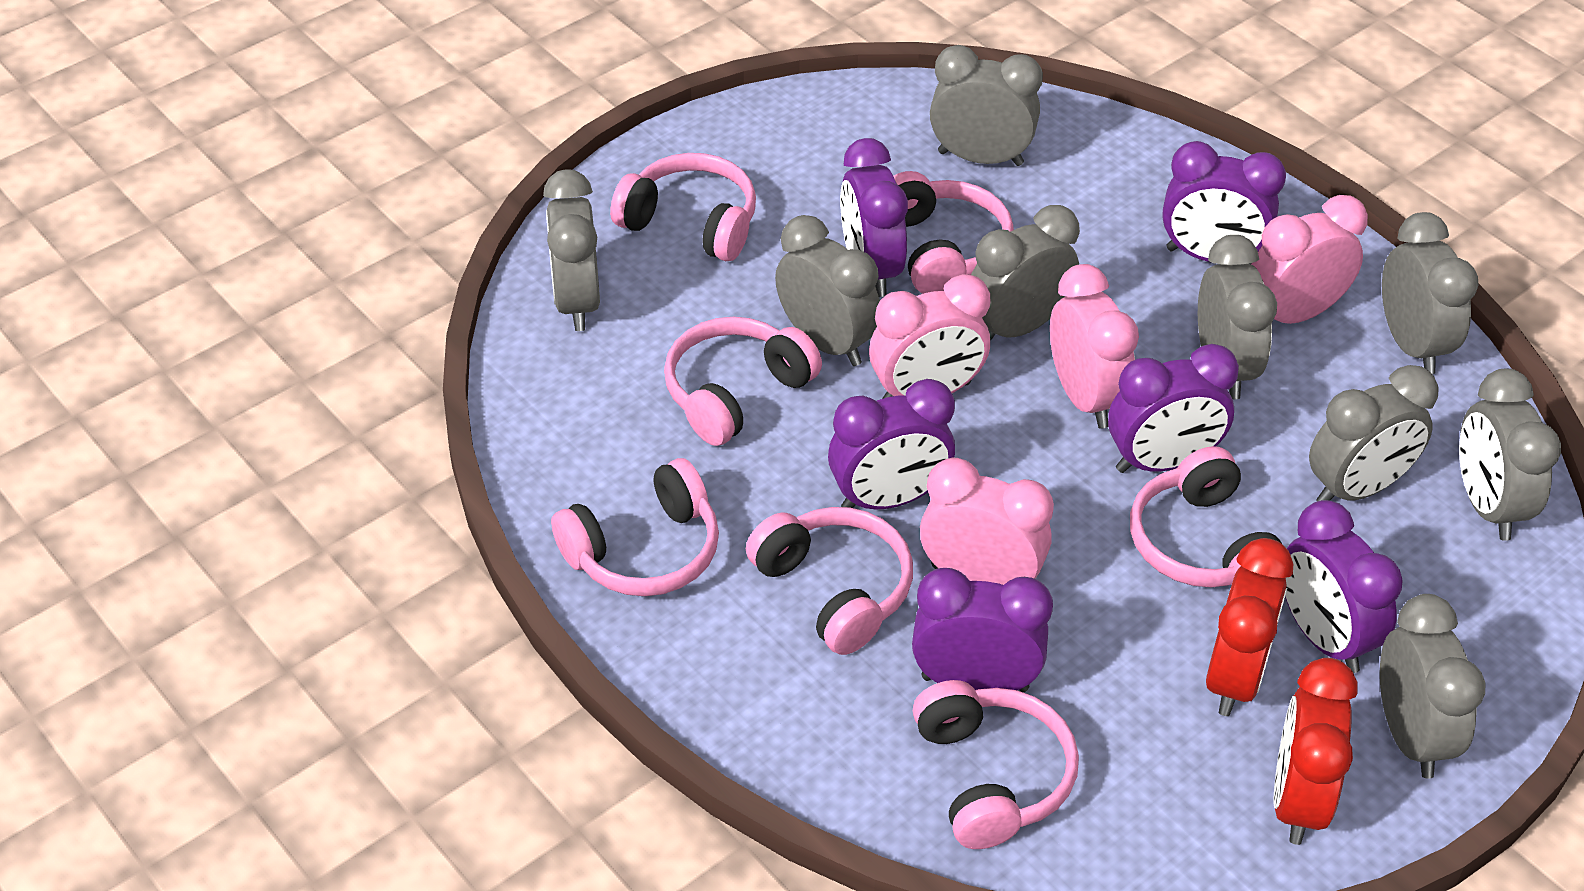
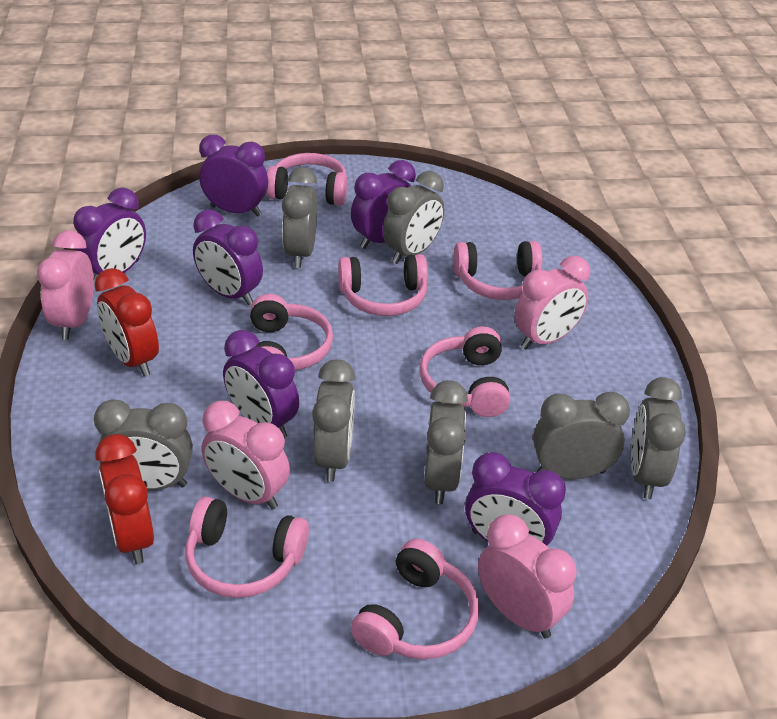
grey clock: [543,169,600,331] [775,215,880,366] [930,45,1043,166] [971,205,1080,341] [1198,235,1277,399] [1309,365,1439,501] [1380,594,1485,779] [1382,212,1478,374] [1459,369,1561,541] = 9 -> [94,399,193,490] [282,167,317,268] [312,359,355,482] [383,171,444,264] [424,380,468,504] [533,392,630,479] [631,377,686,499] = 7

